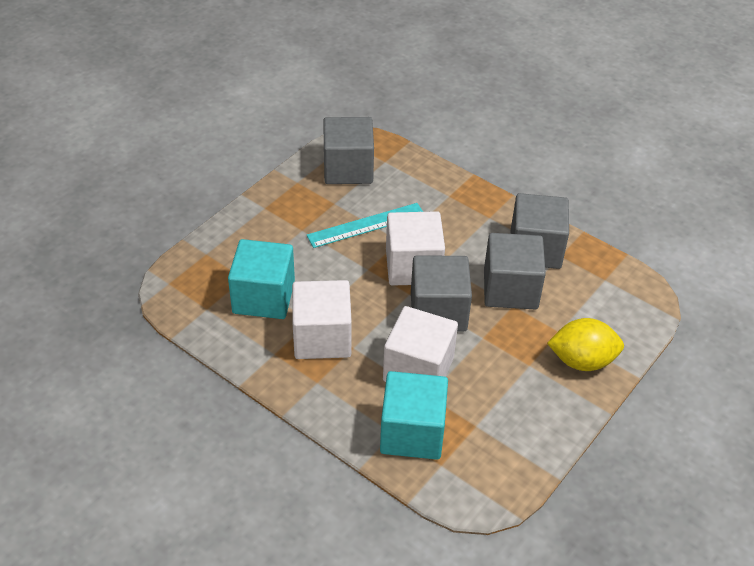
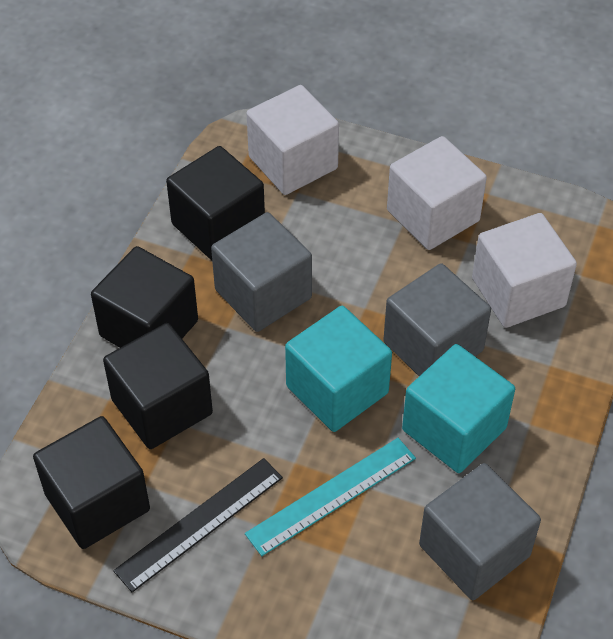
black cube: none = 0 -> [33,416,150,549] [91,246,198,348] [103,323,213,449] [166,146,265,260] = 4
black ruler: none = 0 -> [113,458,283,592] = 1
grey cube: [323,117,374,184] [411,255,472,331] [484,233,546,309] [511,193,569,269] = 4 -> [211,212,312,332] [383,263,491,376] [419,463,541,600] = 3
yellow lemon: [547,318,624,371] = 1 -> none = 0

